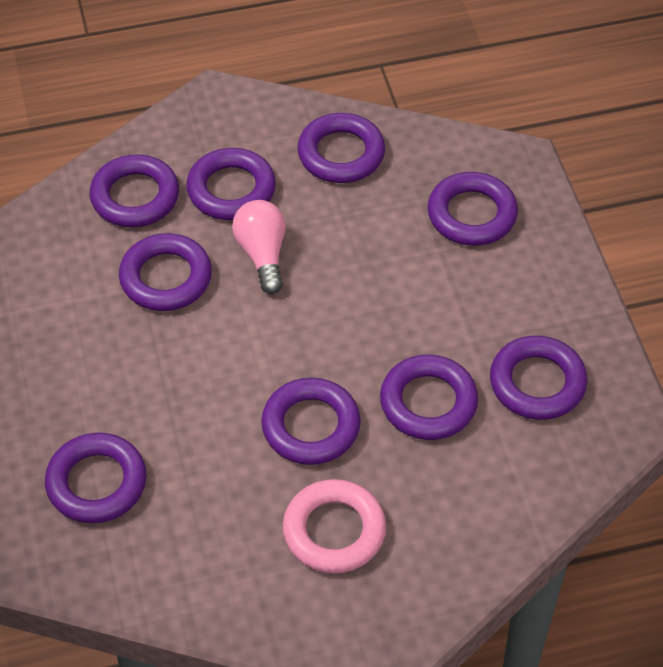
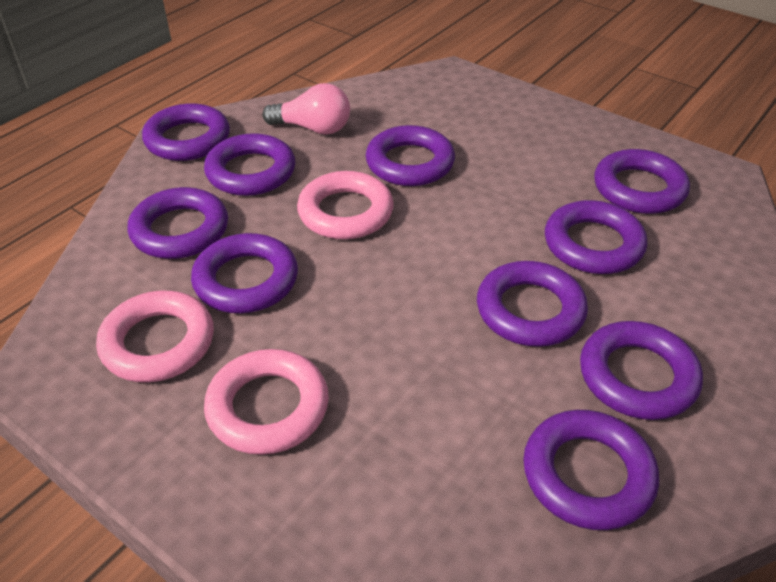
pink ring: [283,479,386,573] = 1 -> [96,291,214,382] [204,349,329,455] [297,171,394,240] = 3
purple ring: [45,432,147,524] [89,154,179,227] [119,233,212,311] [186,148,276,220] [261,377,361,465] [297,113,385,183] [380,354,478,440] [427,172,518,246] [490,335,588,420] = 9 -> [128,187,228,259] [142,103,230,161] [191,233,298,313] [204,133,295,196] [366,125,455,186] [477,261,588,347] [523,410,659,530] [545,200,648,274] [580,321,703,420] [594,149,690,214] = 10

